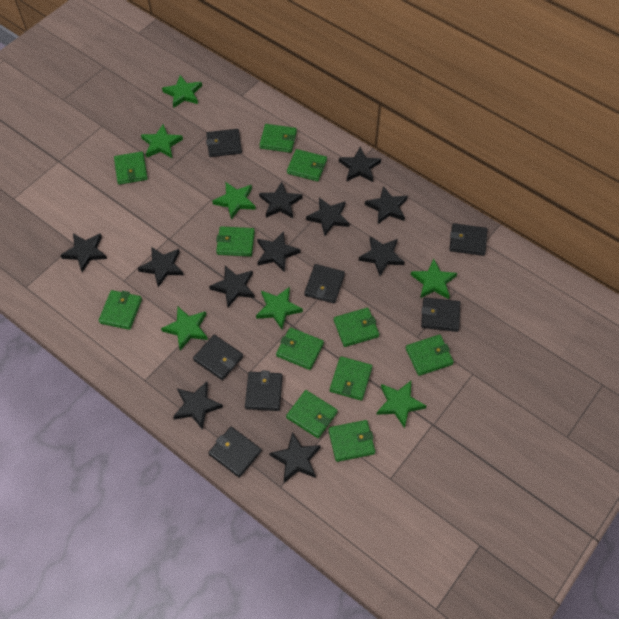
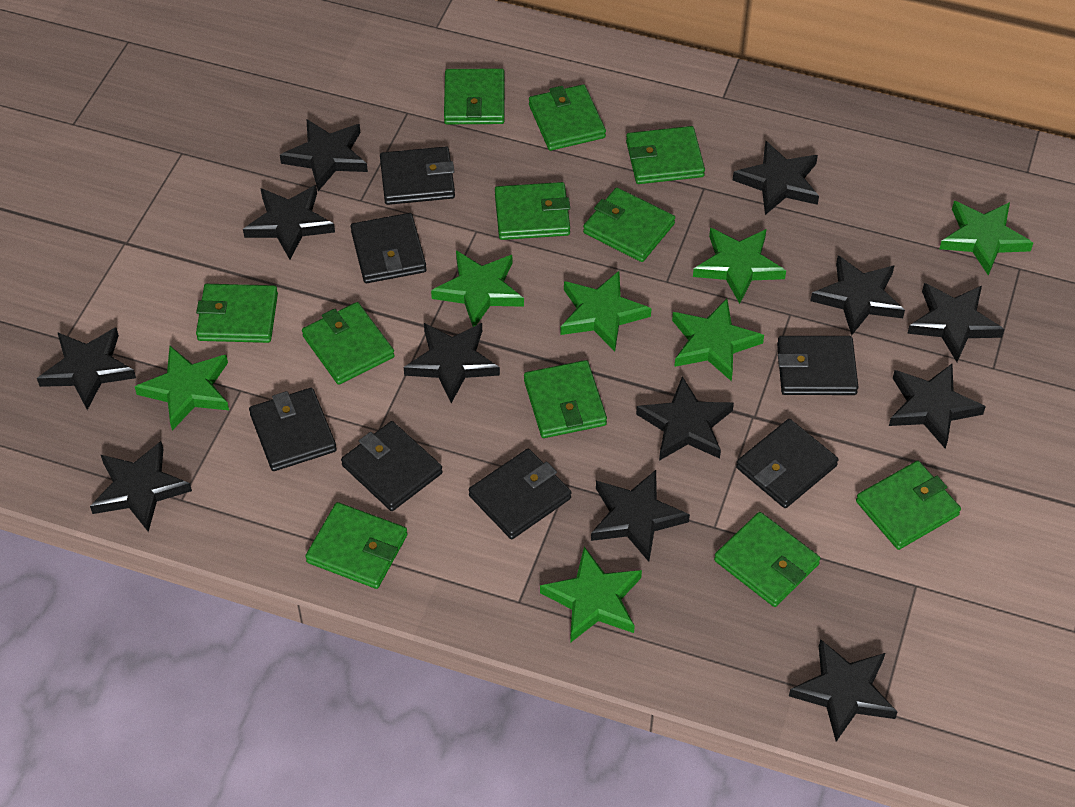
black star: [60,233,107,272] [138,247,184,287] [173,381,223,429] [209,266,255,307] [257,231,300,272] [259,182,303,218] [270,432,321,483] [306,198,350,236] [339,147,381,182] [359,236,404,276] [365,186,408,224] = 11 -> [37,327,136,410] [90,441,192,532] [243,185,335,259] [280,120,368,191] [404,323,500,403] [591,470,690,562] [636,376,734,461] [733,141,819,215] [789,639,897,742] [810,255,905,336] [889,364,986,449] [907,283,1005,362] = 12

